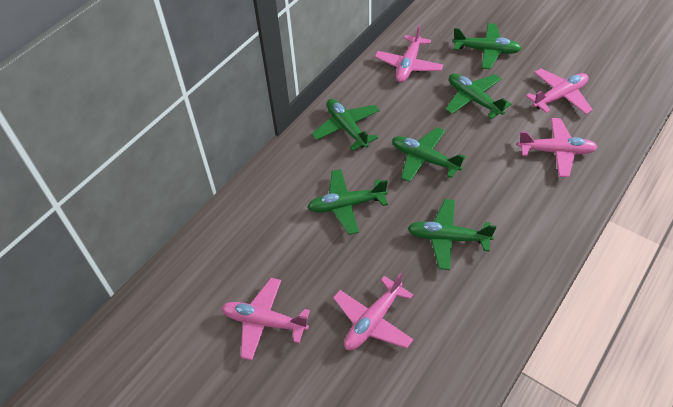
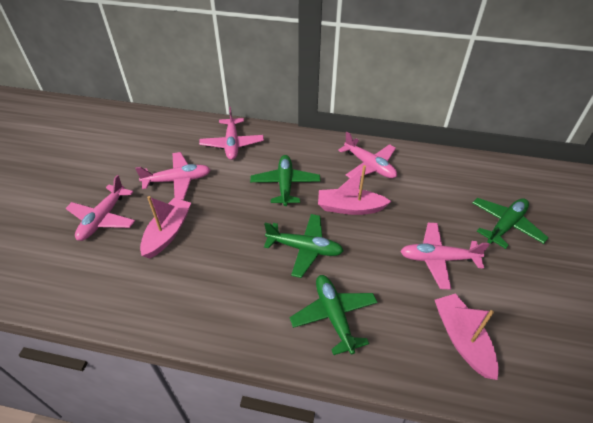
green plane: [308,169,388,235] [312,99,380,151] [392,127,466,182] [408,199,496,270] [445,74,511,119] [452,23,522,69] = 6 -> [250,155,320,206] [264,214,344,278] [290,275,378,355] [473,198,548,249] = 4
pink boat: none = 0 -> [140,196,191,259] [318,165,391,215] [435,293,499,380] = 3

